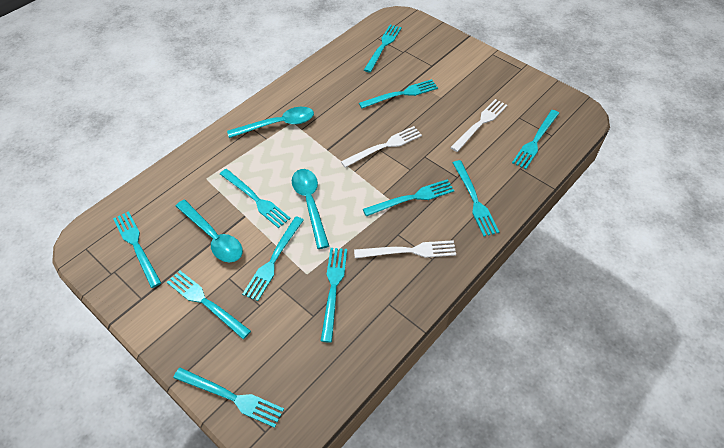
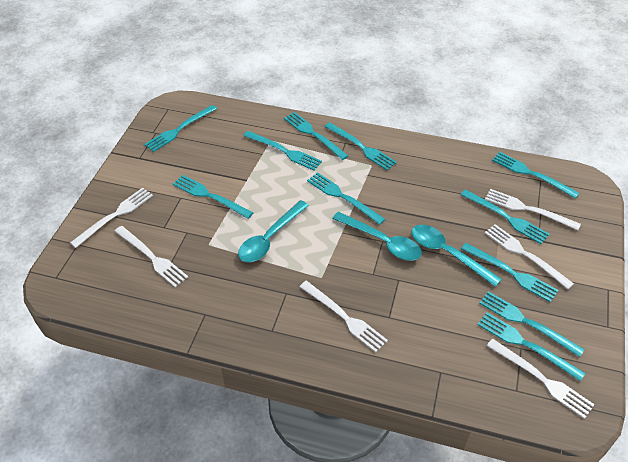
white fork: [341,126,422,168] [354,240,456,258] [450,99,507,152] = 3 -> [70,188,153,248] [114,226,188,287] [300,281,388,352] [485,189,581,230] [485,224,574,289] [487,339,595,419] = 6

